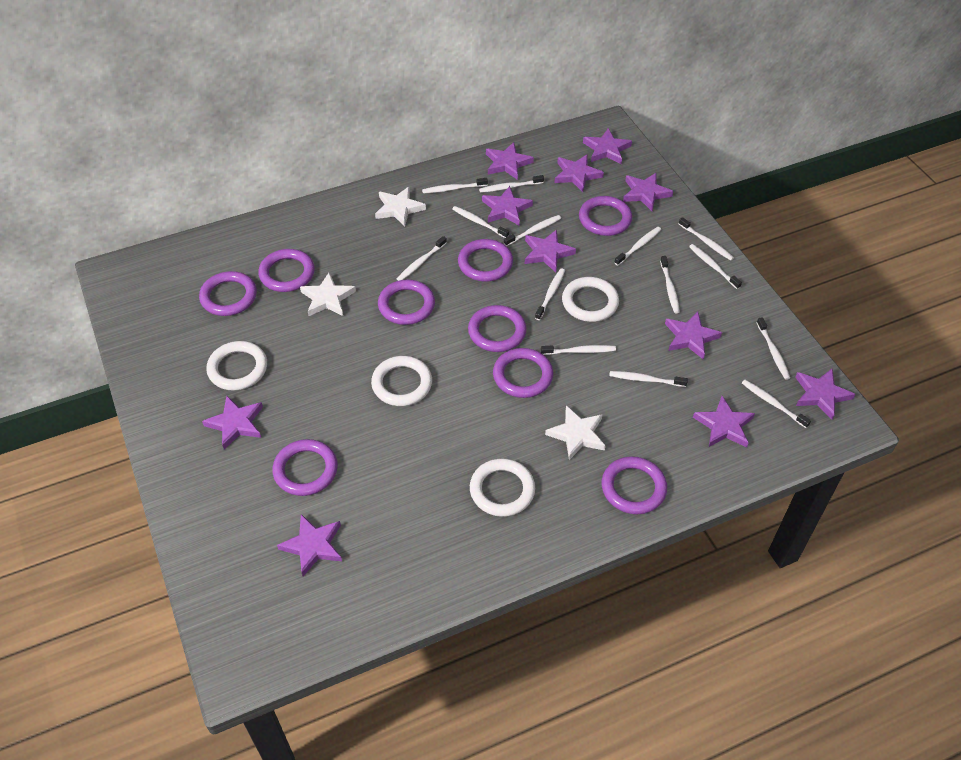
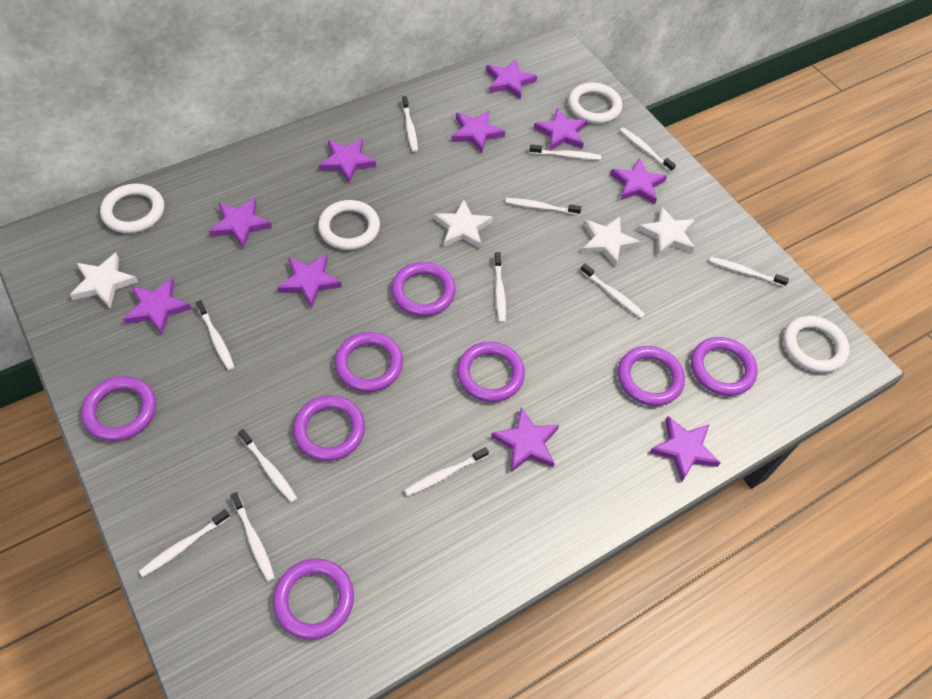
purple ring: [199,271,257,316] [258,249,315,292] [272,439,338,496] [378,280,435,325] [458,239,513,282] [468,305,527,352] [493,348,553,398] [579,196,632,236] [602,456,667,514] = 9 -> [81,376,156,441] [273,558,354,639] [293,395,365,461] [335,332,403,392] [391,262,456,316] [457,342,525,402] [618,346,685,406] [691,337,758,396] = 8
purple star: [202,396,263,450] [277,514,342,576] [482,186,533,225] [486,142,534,180] [525,229,576,272] [554,154,604,192] [583,128,632,164] [623,173,673,211] [665,311,722,360] [693,396,755,448] [795,369,855,420] = 11 -> [123,277,192,335] [209,198,272,249] [277,254,342,309] [319,138,376,183] [451,110,505,153] [486,59,537,100] [491,407,559,472] [534,108,587,150] [610,158,667,204] [649,416,720,482] = 10
white star: [300,273,356,316] [375,187,426,227] [545,405,606,460] = 3 -> [70,253,138,308] [434,200,493,249] [582,216,640,267] [638,206,695,256] = 4
white toothbrush: [397,236,447,281] [422,178,488,193] [452,206,509,238] [479,175,544,193] [504,215,561,246] [535,268,565,320] [541,345,616,355] [609,371,688,387] [614,227,661,266] [660,256,680,313] [679,217,734,261] [689,244,742,289] [742,380,811,428] [757,317,790,380] = 14 -> [139,509,230,577] [196,300,235,370] [231,492,275,582] [238,429,297,503] [402,96,418,152] [404,447,489,496] [494,252,506,323] [505,198,581,215] [530,145,601,160] [580,263,645,318] [620,127,676,172] [709,257,789,287] = 12

